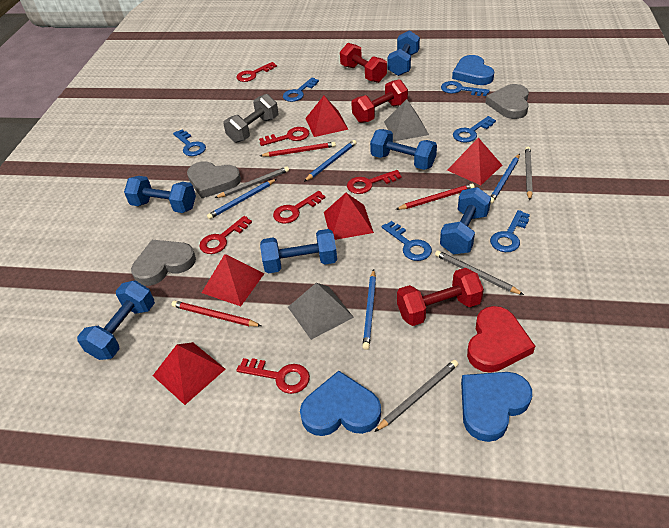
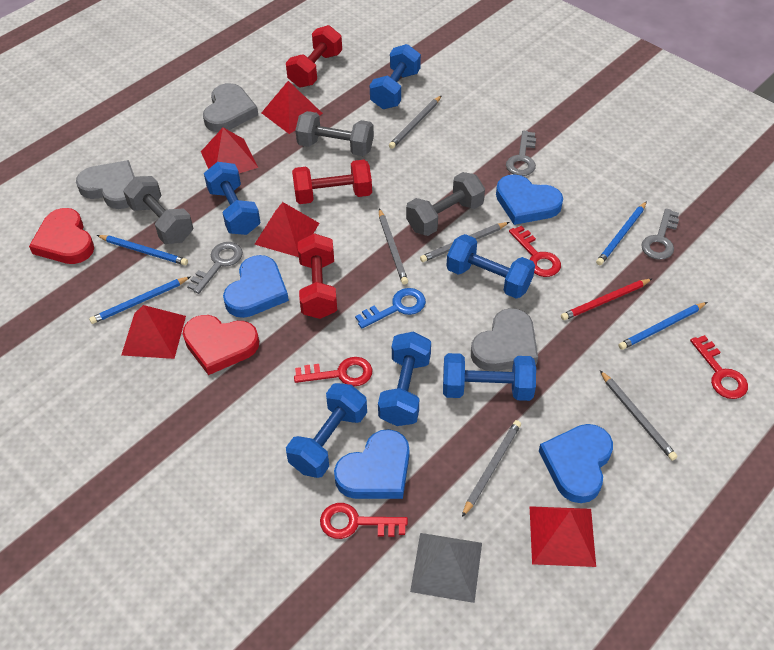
blue heart: [300,371,381,436] [452,55,494,85] [461,372,532,442] = 3 -> [223,255,289,318] [334,429,409,499] [496,174,563,225] [539,424,613,503] = 4
blue key: [173,129,206,156] [283,78,319,102] [382,221,432,261] [441,81,490,96] [453,116,496,143] [490,210,530,252] = 6 -> [355,288,426,328] = 1
grey dumbbell: [223,94,278,143] = 1 -> [123,176,193,244] [295,111,374,156] [406,172,485,236] = 3
grey key: none = 0 -> [187,242,243,294] [506,130,536,176] [641,209,679,260] = 3
grey pencil: [215,166,289,198] [375,360,458,432] [435,250,524,295] [525,147,533,200] = 4 -> [379,209,408,284] [389,95,442,149] [420,222,509,262] [462,420,521,517] [600,370,678,461] = 5
grey pyramid: [288,283,354,340] [384,99,429,141] = 2 -> [410,533,482,603] = 1
red heart: [467,306,535,373] = 1 -> [29,208,94,264] [183,315,259,375] = 2
red key: [199,216,252,254] [237,62,277,82] [237,358,310,394] [259,127,309,146] [273,191,326,224] [347,170,402,194] = 6 -> [294,357,372,386] [320,503,408,539] [509,226,561,277] [690,335,748,399] = 4
red pencil: [172,301,261,327] [260,142,336,157] [395,183,474,210] = 3 -> [561,279,652,320] = 1

